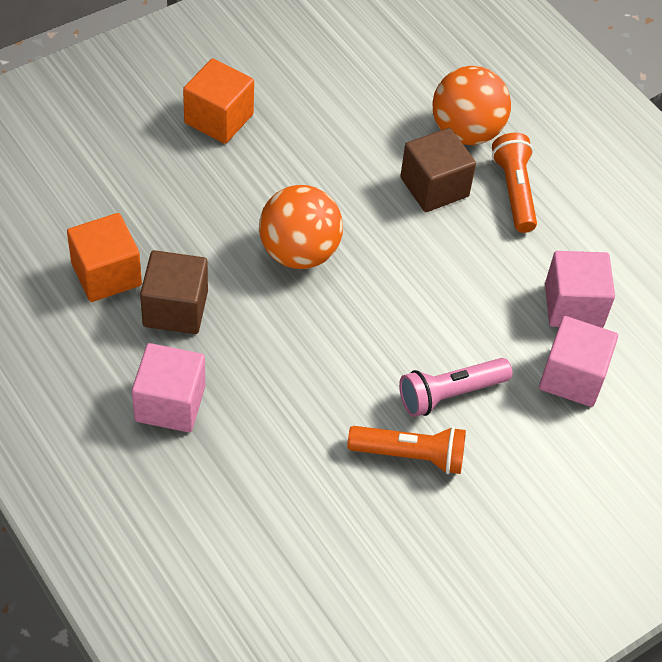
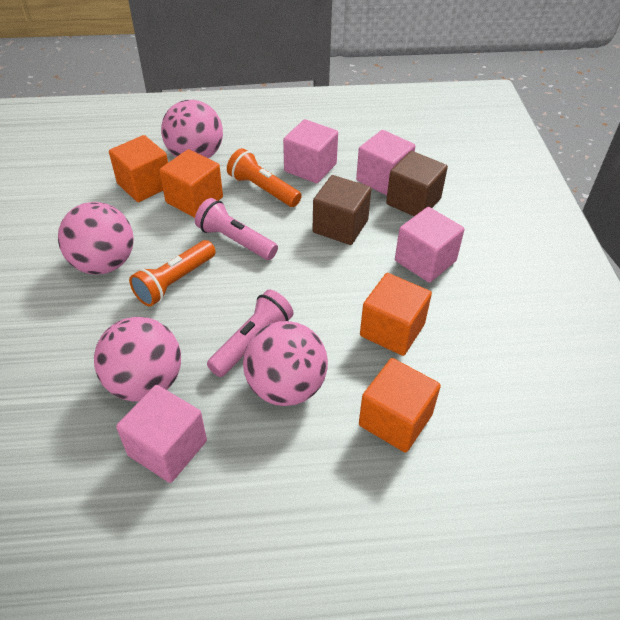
orange ball: [259,185,343,269] [433,66,511,145] = 2 -> none = 0
orange cube: [67,213,142,302] [183,59,254,144] = 2 -> [109,135,168,202] [159,149,223,218] [359,358,441,453] [360,273,432,356] = 4
pink ball: none = 0 -> [58,202,134,275] [94,317,181,402] [161,100,223,159] [243,321,328,406] = 4
pink cube: [132,343,205,432] [539,316,618,407] [545,251,615,328] = 3 -> [116,385,207,483] [283,119,338,183] [356,130,415,195] [395,207,464,283] = 4
pink flashlight: [399,358,512,417] = 1 -> [195,198,278,260] [207,290,294,377] = 2

